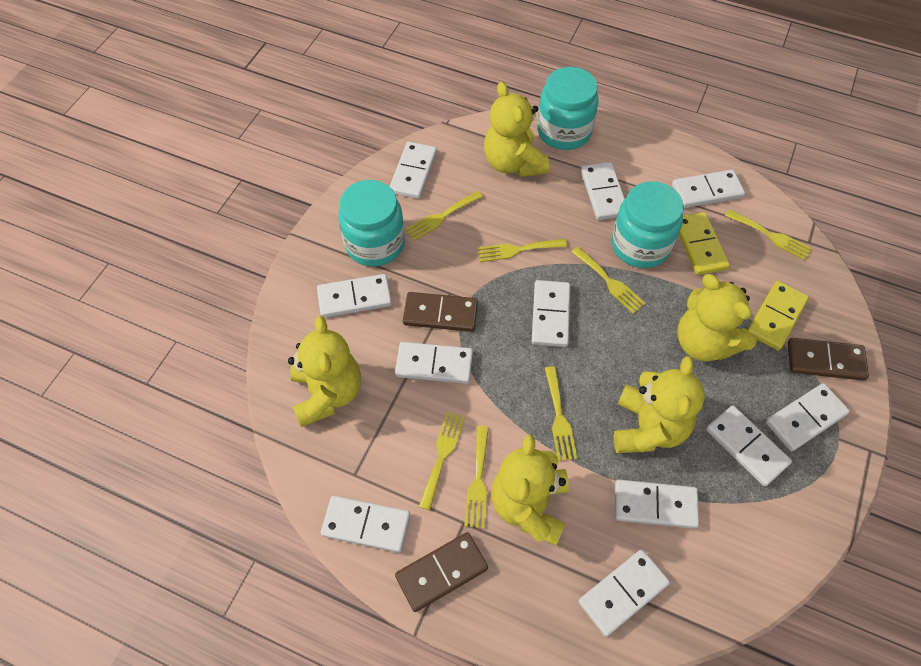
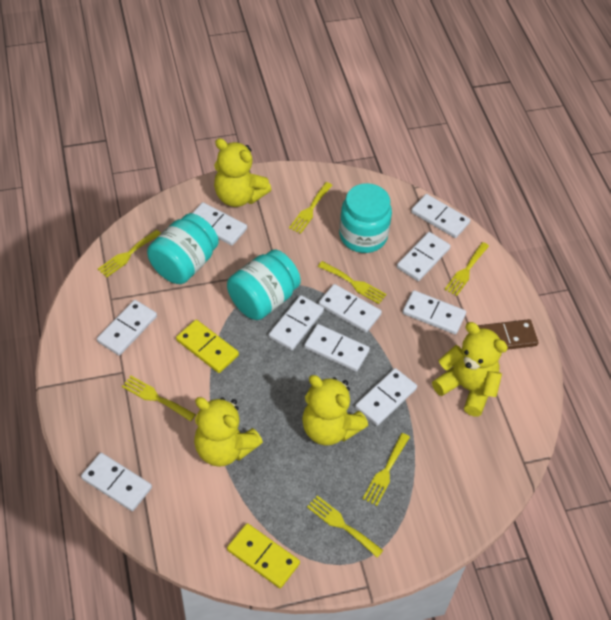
brown domino: [395,532,488,612] [403,292,478,332] [788,338,869,381] = 3 -> [478,319,538,350] = 1
white domino: [317,274,392,318] [321,496,410,553] [389,141,437,199] [395,342,473,384] [532,280,570,347] [578,549,670,637] [581,162,625,220] [615,480,699,529] [672,169,745,208] [706,405,792,486] [766,383,850,451] = 11 -> [81,453,152,511] [97,300,157,356] [192,202,247,246] [269,295,324,350] [304,324,370,372] [319,284,382,333] [355,368,417,426] [397,232,451,281] [402,290,466,335] [411,194,470,238] = 10
yellow teddy bear: [288,316,361,427] [484,82,549,177] [491,434,569,546] [614,356,705,453] [677,274,757,362] = 5 -> [194,397,263,467] [214,138,271,207] [302,375,368,446] [432,322,508,417] = 4

